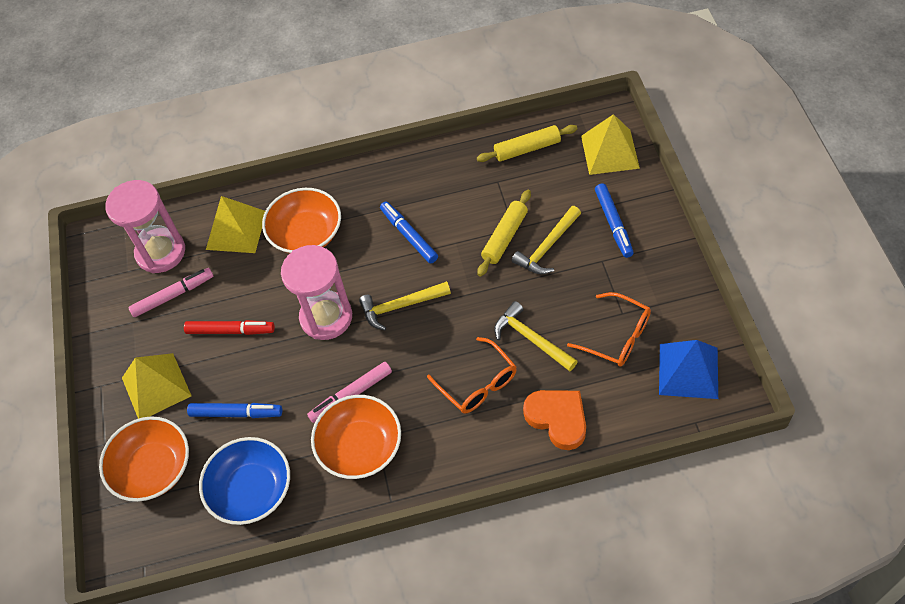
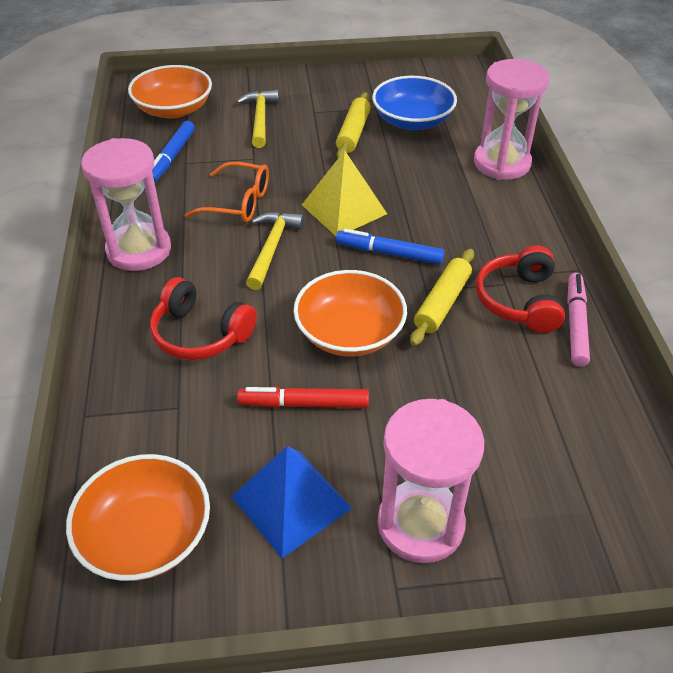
blue marker: [187,403,282,418] [380,201,438,264] [595,183,634,258] = 3 -> [152,121,195,183] [336,229,444,265] = 2
orange glasses: [427,337,517,414] [567,292,651,367] = 2 -> [184,162,269,222] = 1
orange heart: [523,390,586,450] = 1 -> none = 0
pink hourglass: [105,180,185,273] [281,245,352,340] = 2 -> [81,138,171,271] [378,399,484,563] [474,59,550,180] = 3
pink marker: [128,268,213,317] [307,362,392,423] = 2 -> [567,273,590,367] = 1
red headphones: none = 0 -> [150,277,257,360] [476,245,565,333] = 2
yellow hammer: [359,281,451,330] [494,301,578,371] [512,206,581,274] = 3 -> [237,90,279,148] [246,212,304,290] = 2
yellow pyramid: [122,353,192,419] [206,196,265,253] [581,114,640,175] = 3 -> [302,150,387,236] = 1

